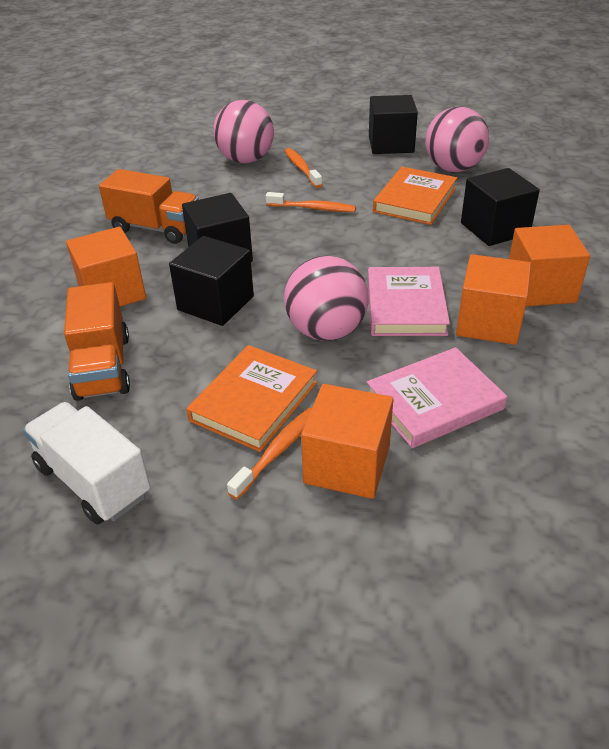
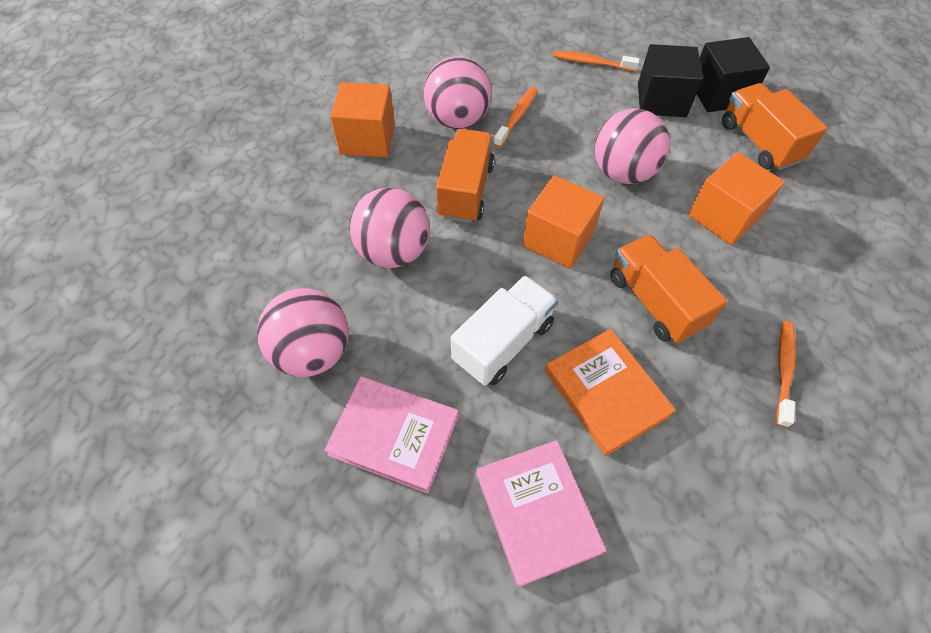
black cube: [169,236,254,326] [182,193,253,262] [369,95,418,154] [461,168,540,246] = 4 -> [638,44,703,117] [697,37,770,112] = 2
orange book: [187,345,317,452] [373,167,457,225] = 2 -> [545,329,676,456] = 1
orange cube: [66,227,146,307] [301,384,393,499] [456,254,531,345] [509,225,590,306] = 4 -> [330,82,395,157] [523,175,604,269] [688,152,785,245] = 3
orange truck: [64,282,130,401] [99,169,199,244] = 2 -> [436,129,495,223] [610,234,727,343] [722,83,827,170] = 3
pink ball: [213,100,274,163] [284,256,369,341] [425,107,489,172] = 3 -> [257,288,349,377] [349,188,430,268] [424,56,492,129] [594,108,670,184] = 4

